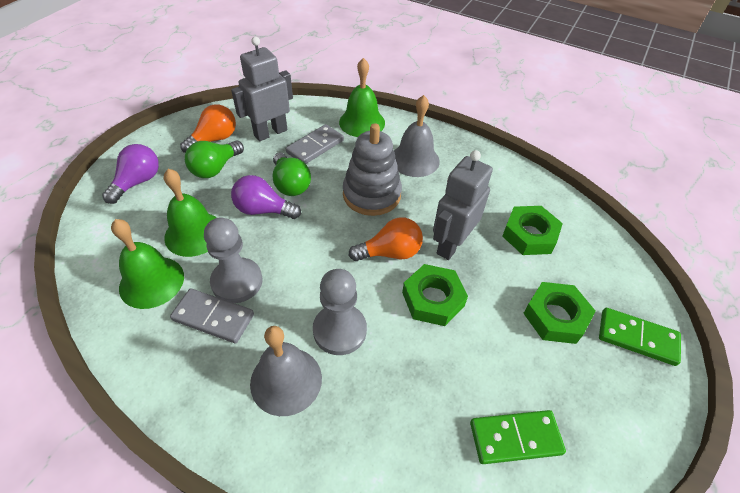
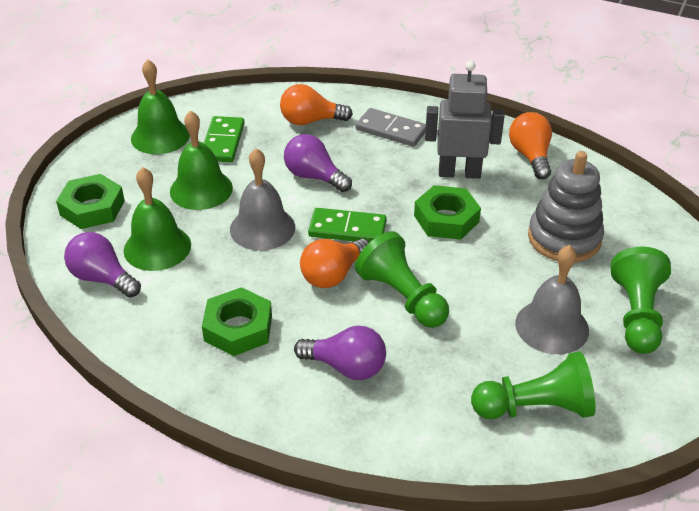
green light bulb: [185,140,244,178] [273,152,311,196] = 2 -> none = 0
green pawn: none = 0 -> [355,231,449,328] [471,351,596,419] [611,247,671,354] = 3
grey domino: [170,289,254,343] [286,124,344,164] = 2 -> [356,108,426,147] = 1
grey pawn: [204,217,262,303] [313,269,367,355] = 2 -> none = 0
grey robot: [231,37,293,141] [433,150,493,260] = 2 -> [425,61,505,179] = 1
orange light bulb: [180,104,236,153] [348,217,423,261] = 2 -> [280,84,353,125] [300,239,369,288] [509,112,552,179] = 3
purple light bulb: [102,144,159,204] [231,175,301,219] = 2 -> [64,232,141,298] [284,134,352,192] [294,326,386,380] = 3

